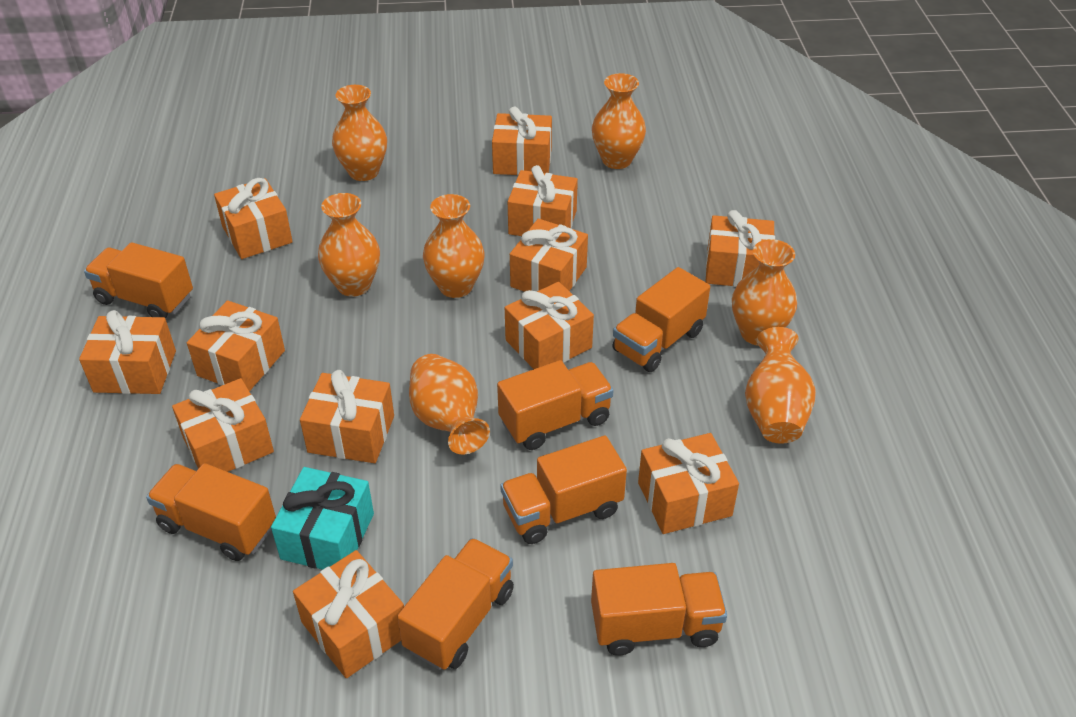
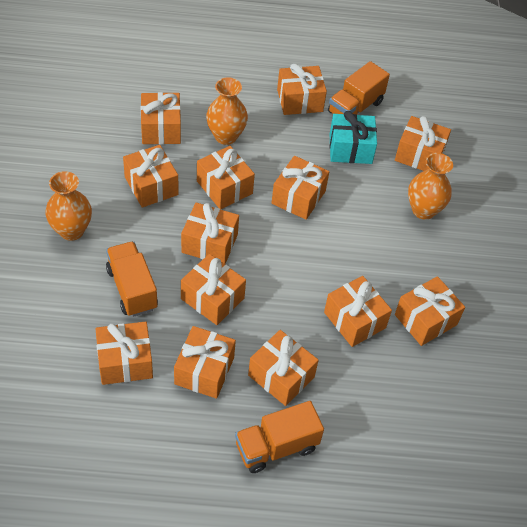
orange gift: [79,310,176,394] [172,378,274,472] [187,300,285,392] [214,178,293,259] [293,550,404,678] [300,370,394,463] [492,106,552,175] [505,282,594,369] [508,165,578,236] [510,219,588,292] [638,433,739,534] [706,210,775,287] = 12 -> [95,322,153,385] [123,145,178,208] [141,92,181,144] [174,326,236,399] [181,203,239,264] [181,254,246,325] [197,146,255,209] [248,330,319,406] [272,156,329,220] [277,64,327,115] [324,276,392,347] [395,116,451,171] [395,276,465,346] = 13
orange truck: [84,242,193,319] [146,463,276,561] [397,538,514,670] [497,360,614,450] [500,435,627,544] [591,563,727,656] [612,267,710,372] = 7 -> [106,241,158,317] [235,401,324,473] [328,61,390,114] = 3
orange vase: [318,193,380,297] [332,85,387,181] [409,354,490,454] [423,194,485,298] [592,73,646,169] [732,239,797,345] [745,327,816,444] = 7 -> [46,171,92,241] [206,77,248,145] [408,153,453,220] = 3

